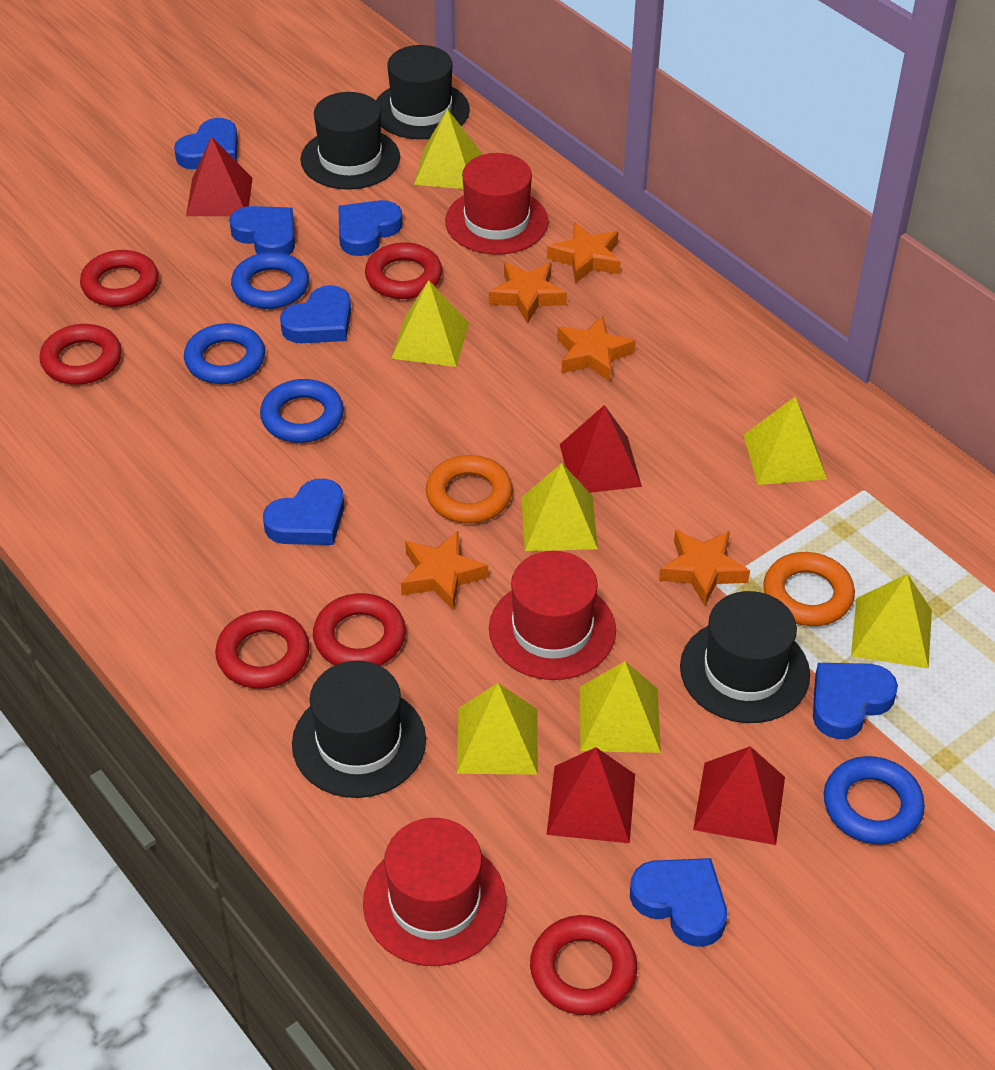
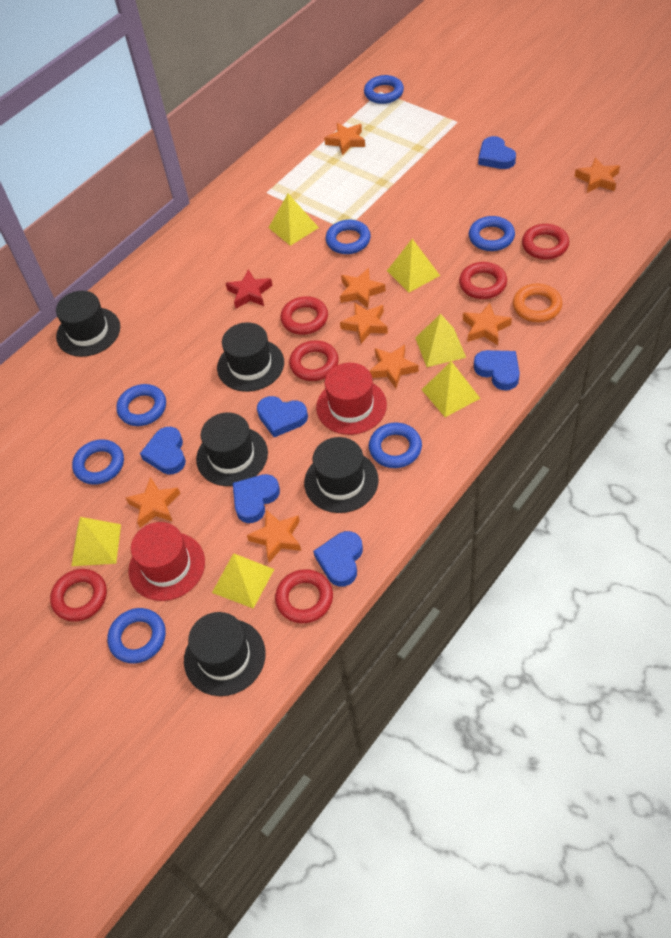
black hat: [292,661,426,798] [300,92,400,190] [376,45,470,139] [680,591,810,723] = 4 -> [56,291,120,357] [184,612,266,696] [196,413,268,486] [217,322,284,392] [304,437,379,513] = 5
blue heart: [174,118,238,169] [229,206,295,255] [263,479,344,545] [280,285,351,343] [339,200,402,256] [630,858,727,947] [813,663,898,739] = 7 -> [140,427,186,475] [233,474,280,523] [257,396,308,437] [313,531,363,587] [474,350,520,390] [478,136,516,169] = 6
blue ring: [184,323,265,384] [231,252,309,309] [260,379,344,443] [824,756,925,845] = 4 -> [72,439,124,485] [107,608,166,664] [116,384,166,426] [326,220,371,254] [364,75,404,104] [369,423,422,468] [469,216,515,251] = 7
orange ring: [426,455,513,523] [763,552,855,626] = 2 -> [513,284,562,322] = 1
orange star: [401,531,488,610] [489,262,567,324] [547,222,621,284] [557,315,636,381] [659,530,750,606] = 5 -> [126,477,180,528] [247,510,301,563] [324,123,365,155] [340,268,386,309] [340,302,388,344] [369,344,419,388] [463,303,512,345] [574,157,620,193] = 8
red hat: [363,818,506,966] [445,153,549,255] [489,551,616,680] = 3 -> [129,522,205,601] [316,363,387,435] = 2
red pyramid: [186,136,253,216] [547,747,635,843] [560,405,642,493] [693,746,785,845] = 4 -> none = 0
red star: none = 0 -> [226,269,273,309] = 1
yellow pyramid: [391,280,469,367] [414,109,482,189] [457,683,538,775] [521,463,598,551] [580,661,661,753] [744,397,827,485] [851,574,932,669] = 7 -> [71,517,121,566] [212,553,274,609] [268,194,319,246] [387,239,440,293] [415,314,466,367] [422,361,481,417] = 6

